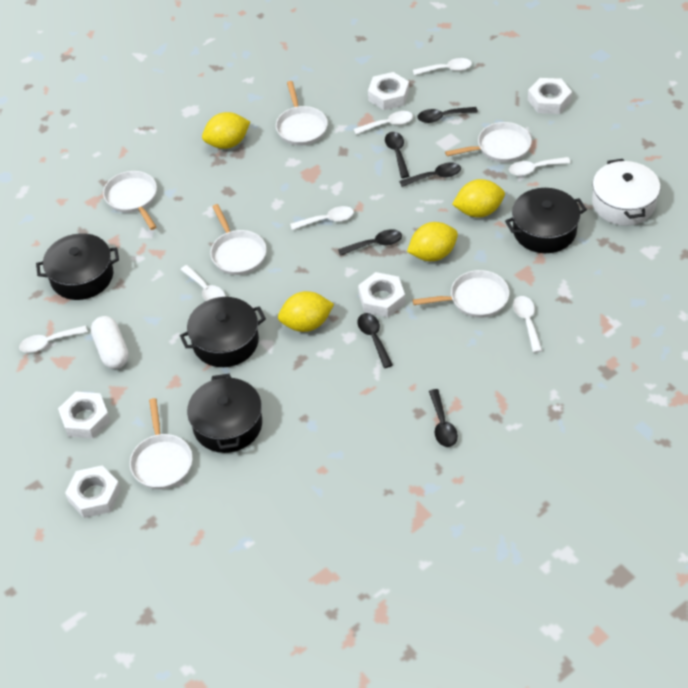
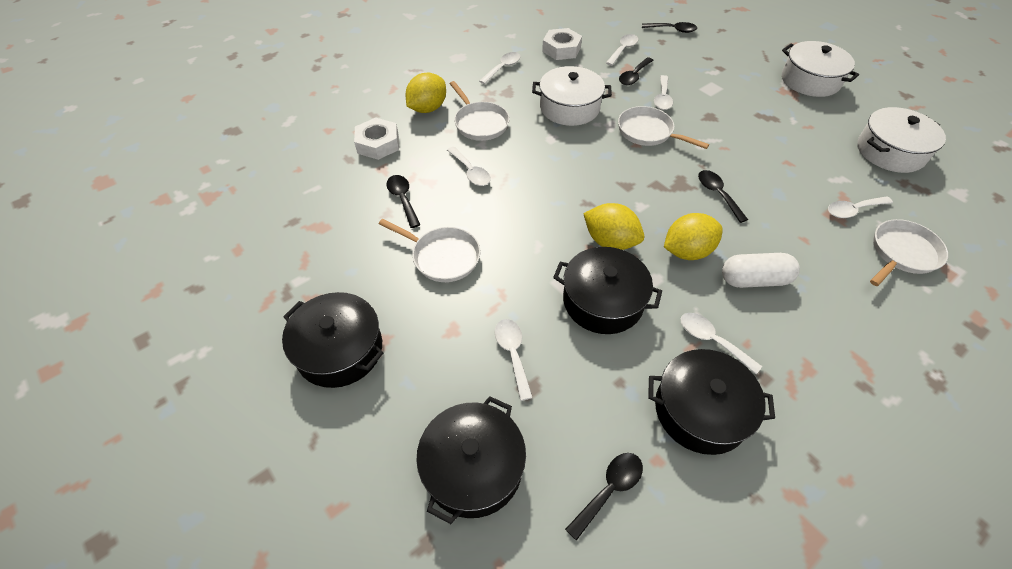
black spoon: [338,229,402,256] [358,313,393,368] [385,132,409,178] [399,162,461,187] [417,107,478,123] [429,389,458,447] = 6 -> [386,175,420,228] [565,453,643,541] [619,57,654,85] [642,22,697,33] [698,170,748,223] = 5
white nut: [58,392,110,439] [65,466,121,518] [358,272,405,317] [368,72,409,110] [528,78,572,114] = 5 -> [354,118,399,160] [542,28,582,60] = 2
white pan: [103,171,157,230] [130,398,193,489] [210,204,266,275] [276,81,328,146] [413,270,509,318] [445,122,532,163] = 6 -> [379,219,481,282] [450,81,510,141] [618,106,709,149] [870,219,948,286] = 4
white pot: [592,159,660,226] = 1 -> [532,66,612,126] [782,41,859,97] [858,107,946,173] = 3
yellow lemon: [202,112,250,149] [278,291,334,332] [407,222,458,261] [452,179,505,218] = 4 -> [406,73,446,113] [583,203,644,250] [664,213,723,260] = 3

